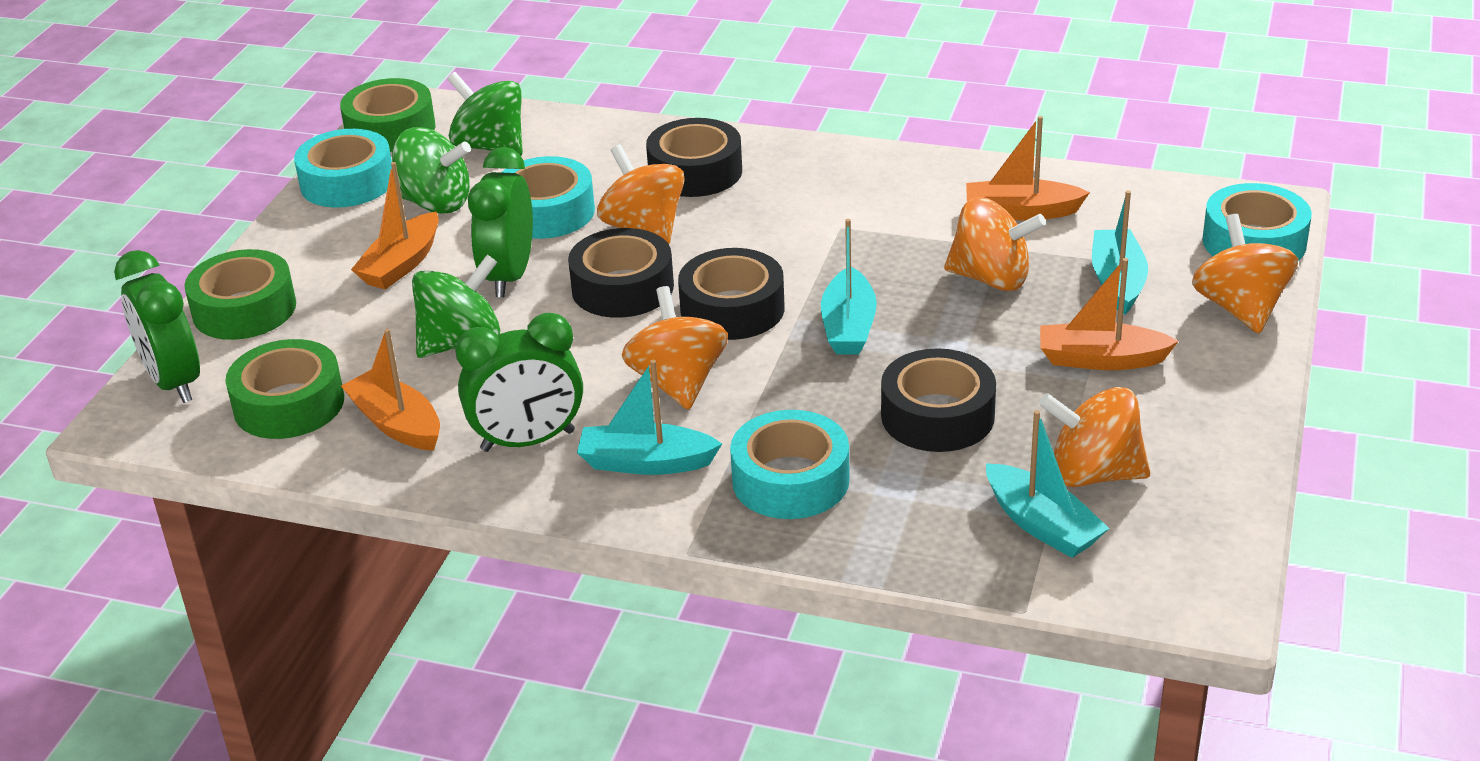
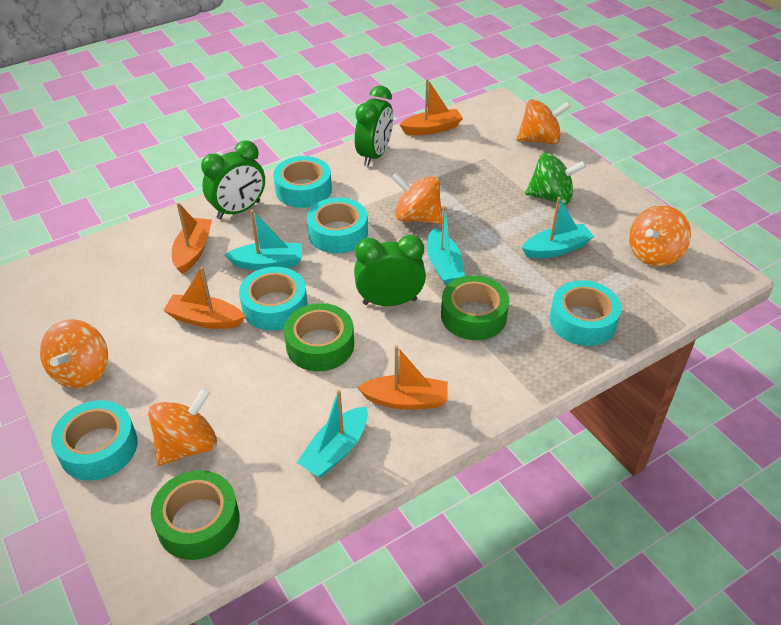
black tape: [568,228,674,318] [646,118,742,197] [678,248,785,340] [881,348,996,452] = 4 -> none = 0
green spinning top: [392,127,471,214] [412,255,500,358] [447,72,523,156] = 3 -> [525,153,586,205] = 1
turquoise tape: [294,129,392,208] [501,156,595,239] [730,410,850,519] [1202,183,1312,261] = 4 -> [51,400,138,480] [239,267,308,331] [273,156,332,208] [307,197,368,253] [549,280,621,346] = 5

